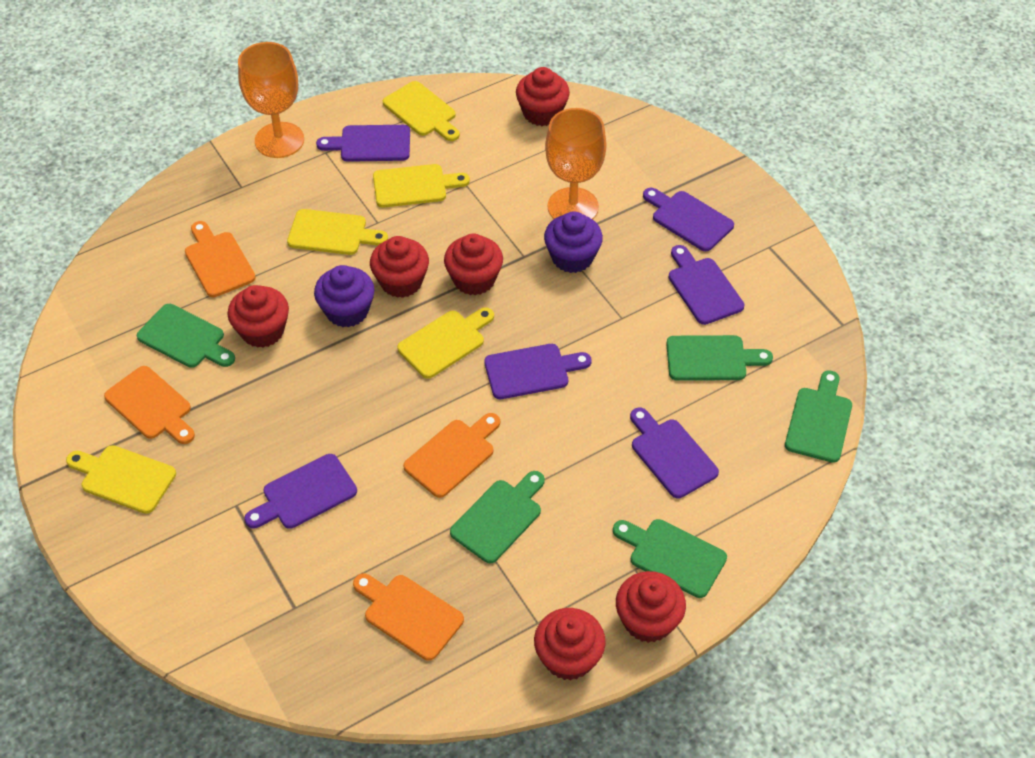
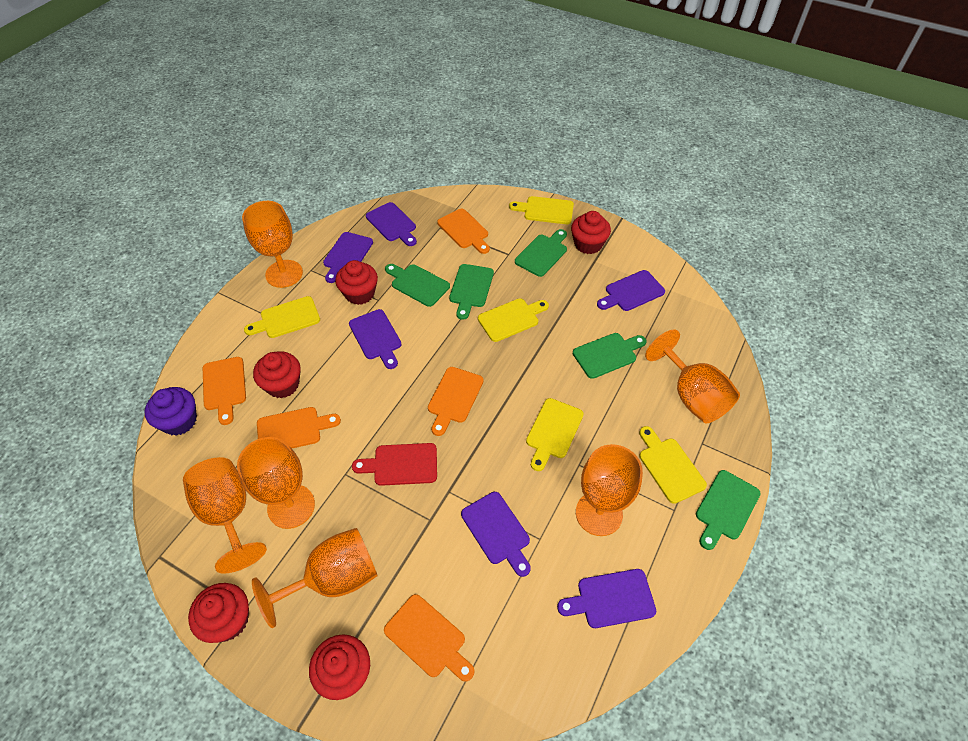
orange cutting board: [104,366,195,444] [185,221,256,297] [353,574,464,661] [403,413,500,498] = 4 -> [203,357,246,425] [257,407,341,449] [384,594,474,682] [428,367,484,436] [437,209,490,254] = 5
orange goblet: [238,42,304,158] [545,108,606,220] = 2 -> [183,457,267,574] [237,437,315,529] [242,201,303,288] [252,528,378,628] [576,444,643,536] [645,329,740,423] = 6
purple cupcake: [314,265,375,328] [544,211,603,273] = 2 -> [145,387,197,436] = 1
red cupcake: [228,285,289,348] [370,236,429,298] [444,234,503,295] [516,67,570,126] [534,608,606,681] [616,571,686,643] = 6 -> [188,583,249,643] [253,351,301,398] [309,634,370,700] [335,260,378,305] [571,211,611,254] = 5
red cutting board: none = 0 -> [352,443,437,486] = 1

